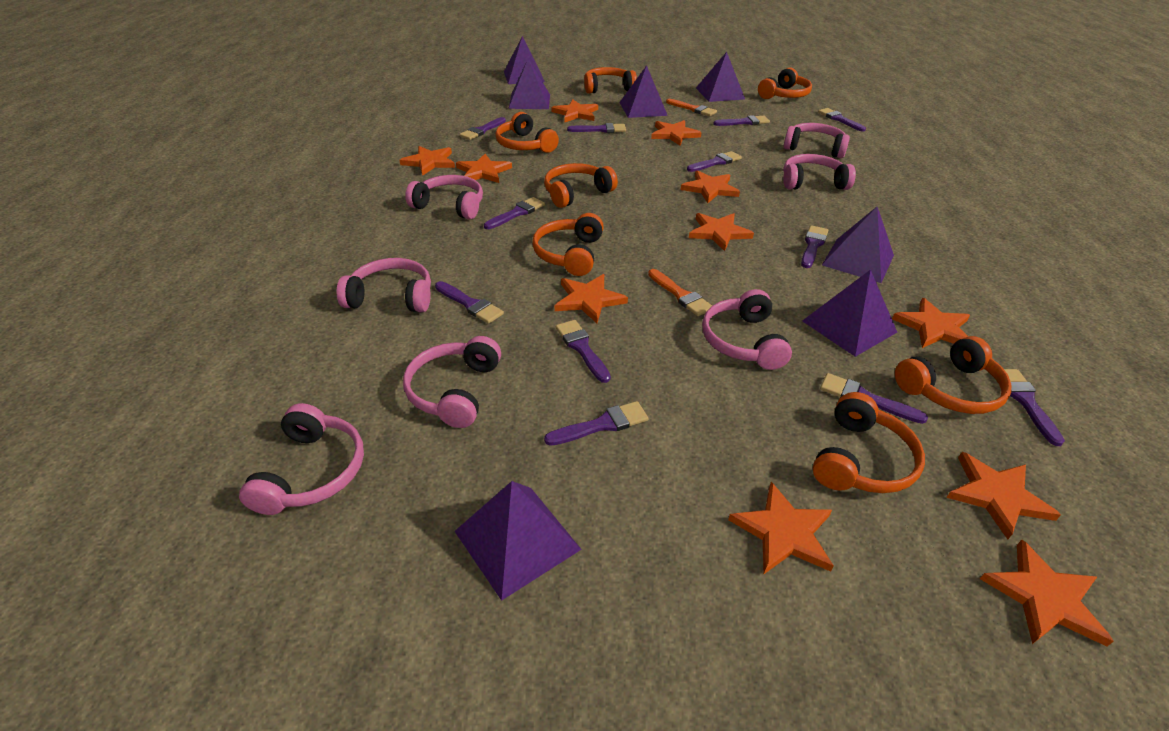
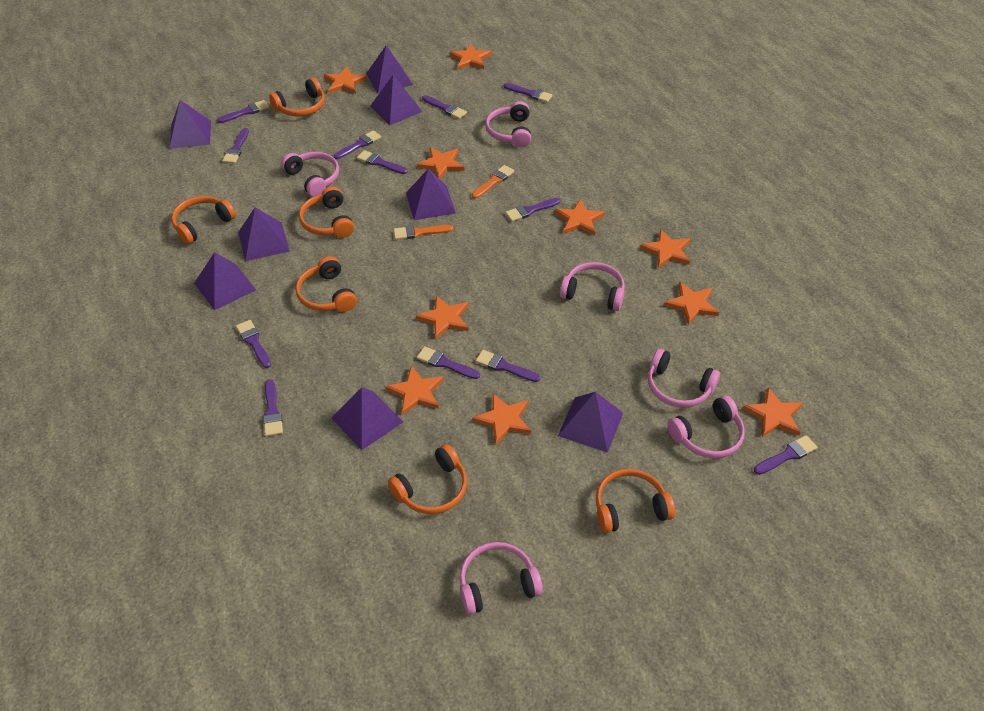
orange headphones: [495,112,559,153] [532,213,604,276] [544,163,618,208] [584,67,637,94] [758,67,812,99] [813,392,925,493] [895,336,1011,414] = 7 -> [171,196,236,244] [269,78,325,116] [296,256,357,312] [299,186,354,238] [388,444,467,514] [596,469,675,533] = 6
orange star: [400,146,455,176] [456,154,512,183] [551,99,598,122] [555,274,628,323] [651,120,702,145] [681,170,740,203] [689,213,754,251] [728,482,834,574] [892,298,970,348] [946,452,1061,540] [980,540,1114,647] = 11 -> [324,66,367,94] [385,366,444,415] [416,295,469,340] [417,147,464,179] [449,43,492,70] [472,393,531,445] [555,199,605,235] [640,229,690,268] [664,282,719,325] [743,387,803,437] = 10
pink headphones: [239,403,364,515] [337,258,431,312] [403,336,501,428] [405,175,483,220] [702,289,792,370] [783,154,856,190] [784,123,850,158] = 7 -> [281,152,339,197] [460,542,543,615] [485,101,531,147] [560,262,625,311] [648,349,720,408] [668,395,745,458] = 6
purple pyramid: [455,481,582,601] [504,36,545,84] [508,59,550,109] [619,65,668,118] [696,52,745,102] [802,269,897,357] [822,207,894,283] = 7 -> [169,100,211,149] [194,252,256,310] [238,207,290,261] [332,387,403,450] [366,46,413,94] [370,75,423,125] [406,168,456,220] [558,392,623,453] = 8

